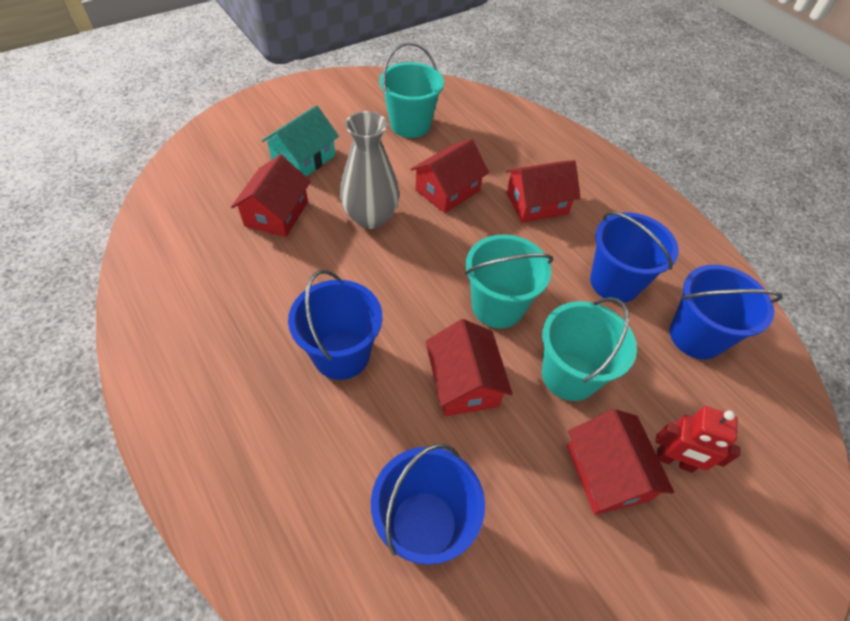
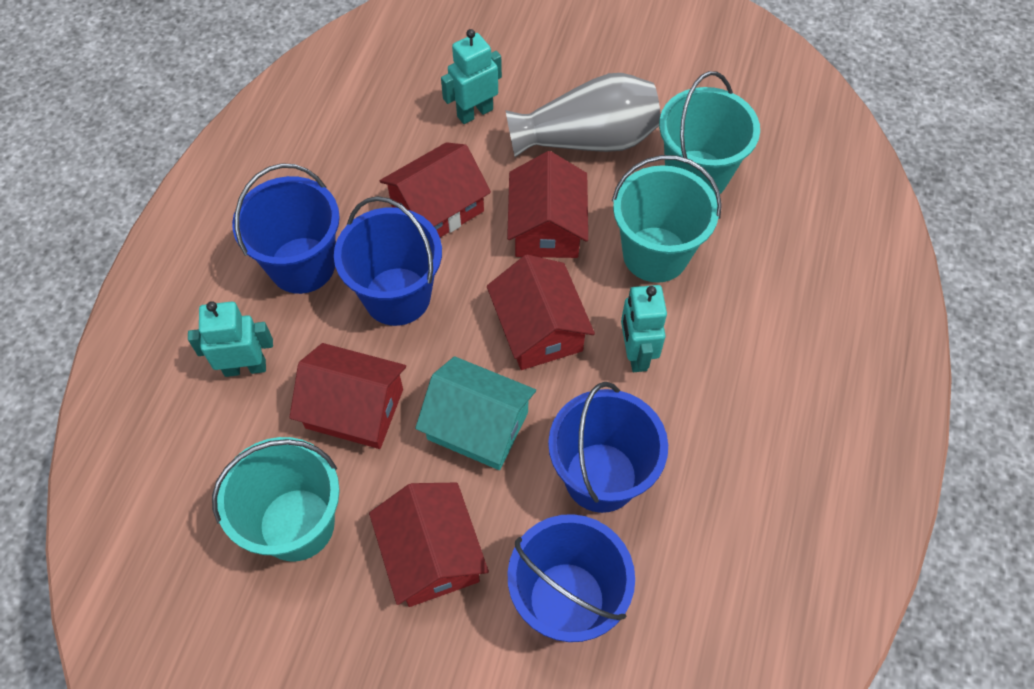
red robot: [656,406,741,473] = 1 -> none = 0
turquoise robot: none = 0 -> [188,301,273,377] [441,29,502,124] [621,285,667,372] = 3

